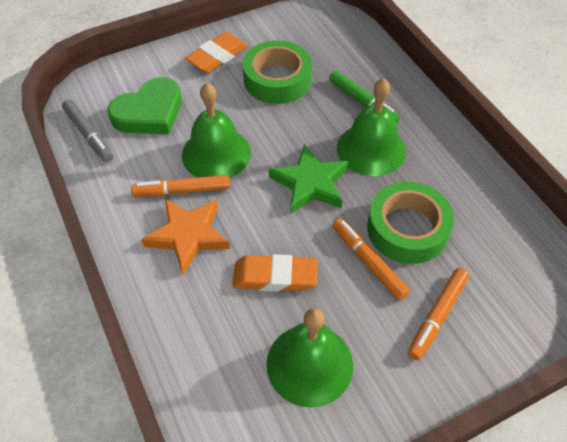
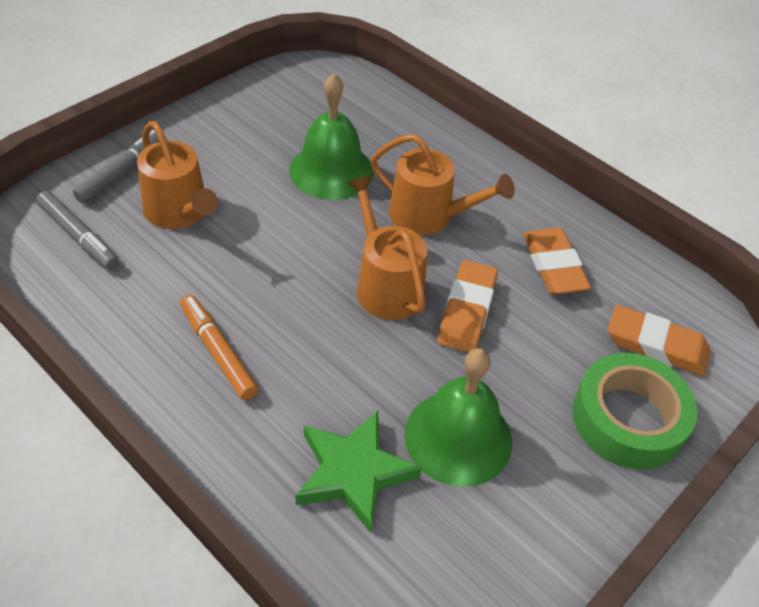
green bell: [182,83,251,178] [266,308,353,408] [337,78,406,176] = 3 -> [289,73,374,200] [404,348,512,487] = 2
green heart: [107,77,182,134] = 1 -> none = 0
green marker: [329,70,400,123] = 1 -> none = 0
green tape: [243,40,312,104] [367,181,454,264] = 2 -> [573,353,697,469] = 1
grey marker: [62,99,113,162] = 1 -> [36,191,119,270] [73,130,160,203] = 2
orange eraser: [185,32,248,73] [232,254,318,292] = 2 -> [438,260,498,352] [523,228,591,294] [608,305,711,376] = 3
orange marker: [131,175,230,197] [333,218,410,301] [408,268,469,360] = 3 -> [180,295,258,400] = 1
orange star: [141,199,230,275] = 1 -> none = 0
orange watering can: none = 0 -> [137,121,218,229] [347,176,427,320] [370,134,515,235] = 3

